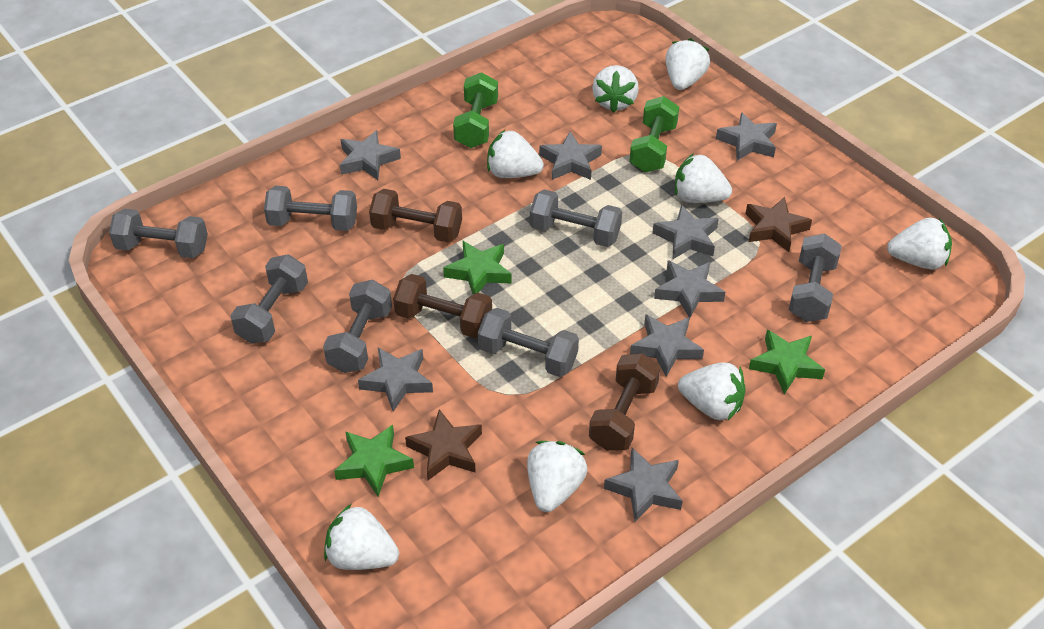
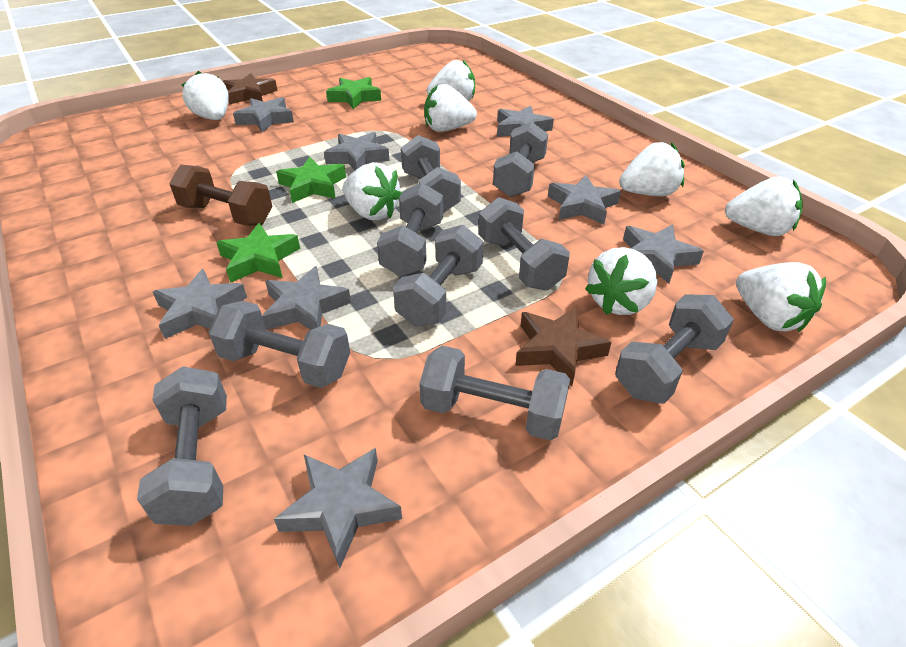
brown dumbbell: [369,189,462,243] [393,274,492,338] [589,353,660,451] = 3 -> [169,165,272,226] = 1
green dumbbell: [453,72,498,148] [629,96,679,173] = 2 -> none = 0
grey dumbbell: [109,209,208,258] [230,254,308,344] [264,186,357,231] [323,279,392,373] [478,308,579,377] [530,189,622,247] [789,233,842,322] = 7 -> [137,366,227,526] [208,301,350,388] [377,183,443,277] [393,225,484,327] [401,135,461,213] [419,346,570,441] [478,197,570,291] [493,122,548,197] [615,294,734,404] = 9

